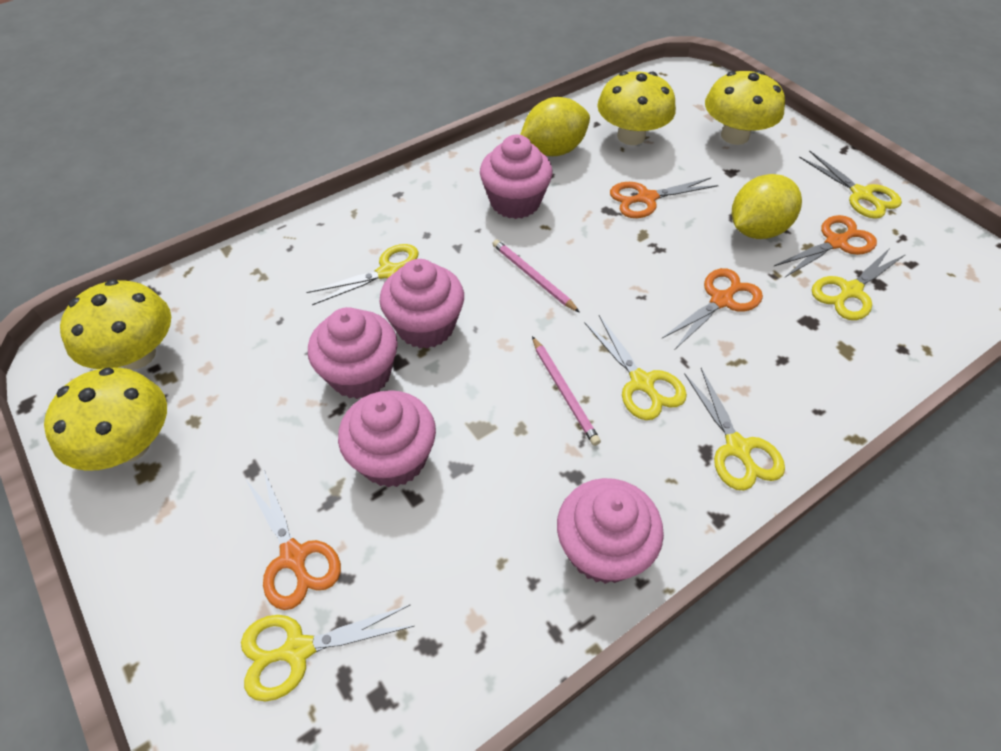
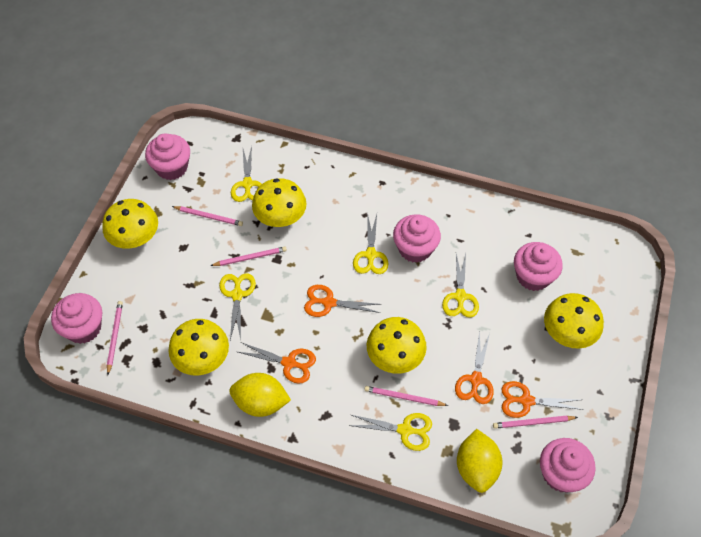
pink pencil: [492,239,580,313] [532,336,601,446] = 2 -> [107,301,123,374] [172,206,243,226] [210,247,287,266] [364,386,448,406] [493,416,578,429] = 5
yellow mushroom: [44,367,167,471] [60,279,171,370] [597,71,676,145] [705,70,785,145] = 4 -> [102,199,158,249] [168,319,229,375] [252,178,307,227] [367,317,427,374] [544,293,604,349] = 5
yellow scissors: [241,605,414,701] [306,244,419,305] [584,315,687,420] [684,368,785,490] [799,150,902,219] [812,247,906,320] = 6 -> [219,273,256,340] [231,146,262,202] [348,413,432,451] [353,214,388,274] [442,254,479,318] = 5

